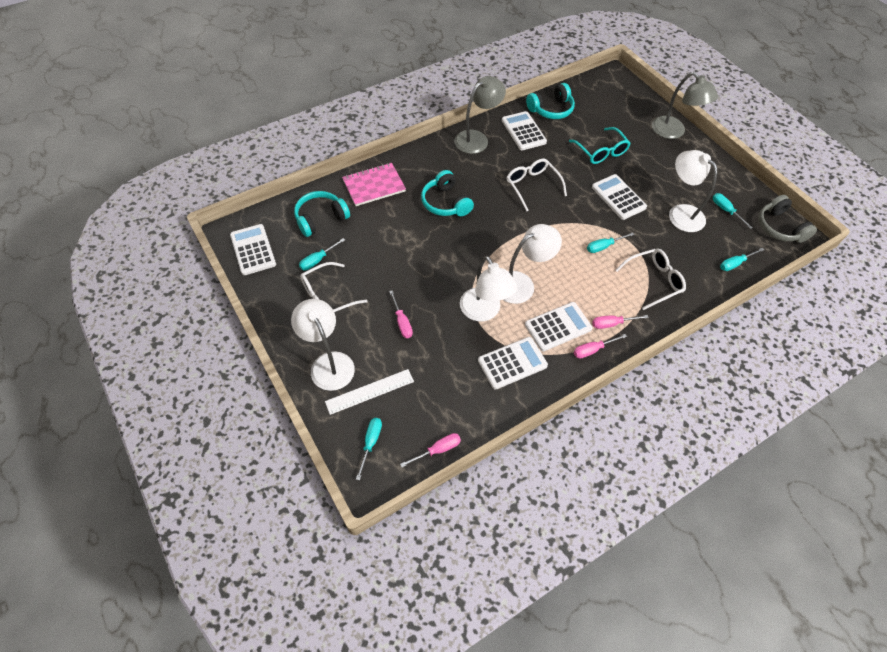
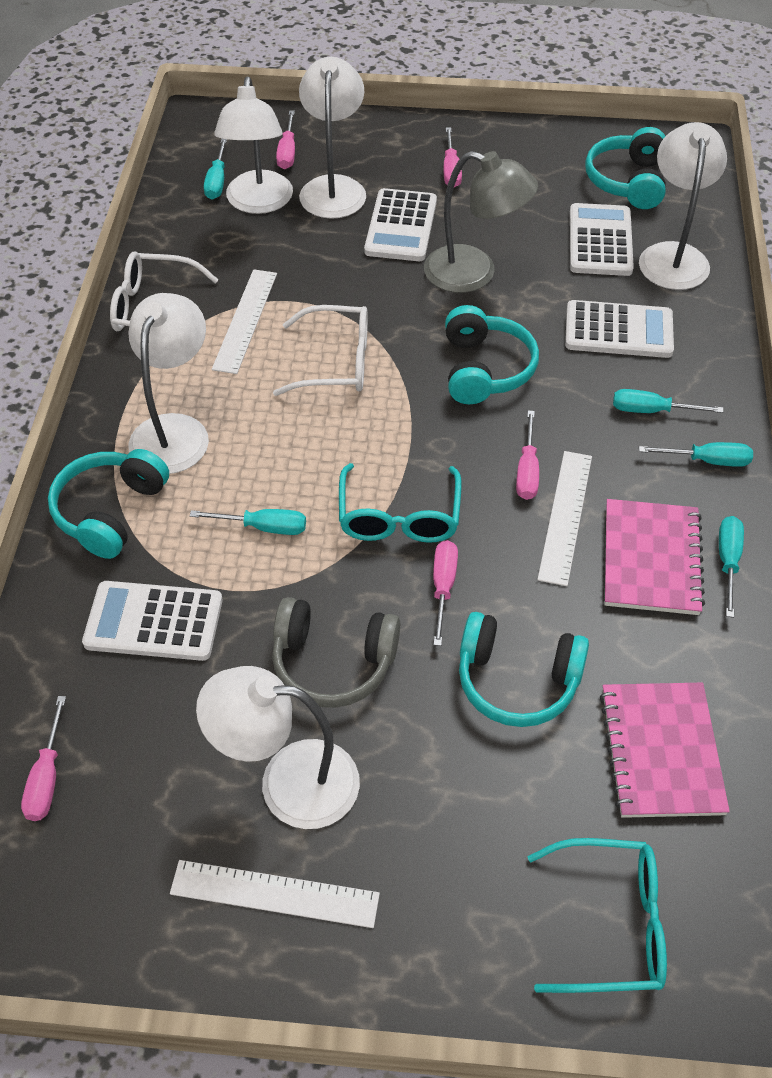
grey lamp: [454,76,506,154] [652,72,718,139] = 2 -> [424,151,538,293] = 1
pink notebook: [342,163,406,206] = 1 -> [600,683,730,818] [605,499,705,615] = 2
pink screwdriver: [389,290,413,338] [400,433,461,467] [574,334,627,358] [592,315,649,329] = 4 -> [21,696,66,821] [276,110,295,169] [433,540,458,646] [443,127,462,187] [516,410,539,500] = 5
turquoise glasses: [569,127,631,164] = 1 -> [339,463,461,543] [528,838,667,993] = 2
turquoise headphones: [294,191,350,237] [421,170,474,216] [526,83,575,119] = 3 -> [48,449,169,559] [445,305,539,404] [459,612,589,727] [585,127,666,209] = 4
white calculator: [230,224,276,275] [478,337,548,389] [502,111,547,150] [525,302,592,351] [592,174,647,220] = 5 -> [82,581,223,661] [364,188,437,261] [565,300,674,358] [570,203,634,276] = 4
white glasses: [300,262,368,312] [507,158,567,212] [615,249,686,310] = 3 -> [110,252,219,331] [273,305,368,396] = 2
white lamp: [291,299,355,391] [460,256,517,321] [503,224,562,304] [669,150,717,232] = 4 -> [128,293,209,474] [196,666,360,829] [214,76,293,214] [299,57,366,219] [639,122,727,290] = 5
white ruler: [325,369,414,415] = 1 -> [170,860,380,928] [212,269,277,374] [537,451,592,586] = 3

